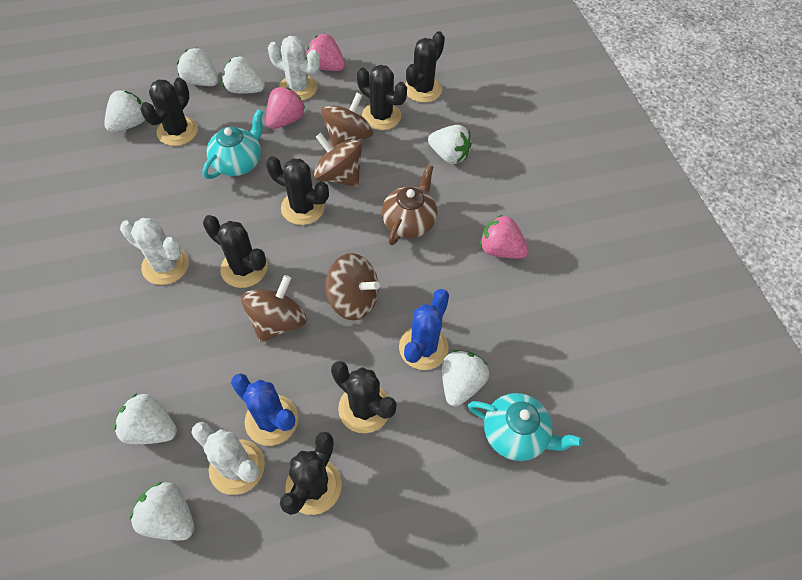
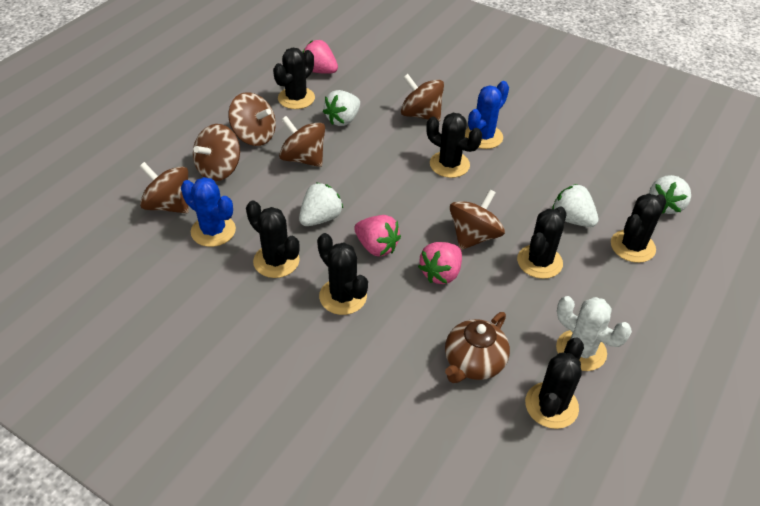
brown spinning top: [241,275,307,343] [314,133,362,187] [321,93,373,147] [325,253,380,320] = 4 -> [139,162,189,213] [193,124,240,181] [228,92,276,146] [279,116,325,167] [401,74,444,122] [450,189,505,250] = 6
turquoise teapot: [202,109,263,179] [468,393,583,461] = 2 -> none = 0
white cactus: [120,218,189,285] [191,422,265,495] [268,36,320,101] = 3 -> [556,296,632,371] = 1
white strawberry: [104,90,145,132] [114,393,177,444] [129,481,194,540] [177,47,218,86] [222,56,265,94] [428,125,472,164] [442,350,489,407] = 7 -> [299,182,343,226] [323,90,360,126] [552,184,598,227] [649,175,691,214] = 4

